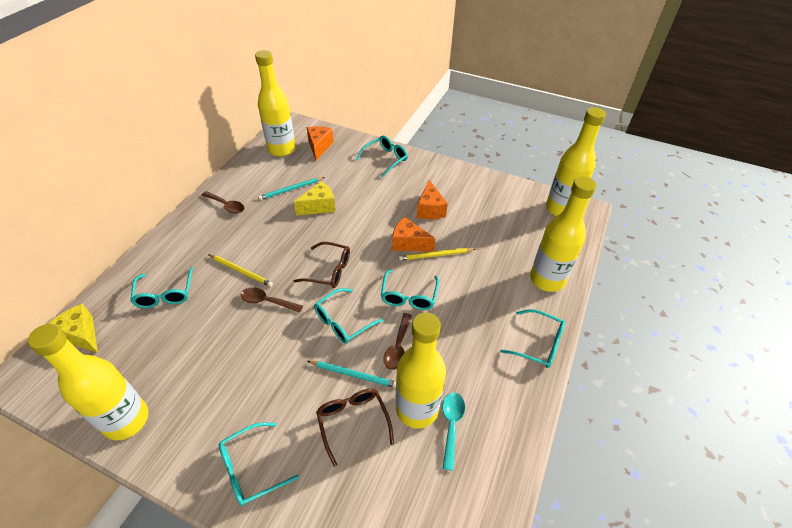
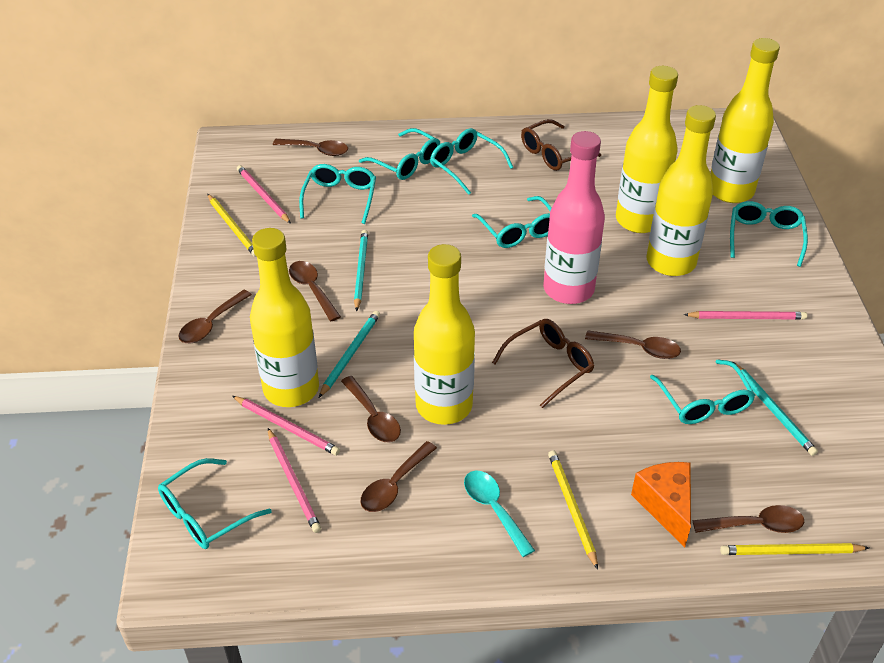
brown spoon: [201,191,244,214] [241,287,303,313] [383,313,412,370] = 3 -> [178,290,252,343] [273,139,348,156] [289,261,341,321] [341,376,401,442] [360,441,437,512] [585,330,681,359] [693,505,804,533] = 7
orange cheese: [307,126,334,160] [392,217,435,252] [417,180,448,219] = 3 -> [631,462,691,548] = 1
pink bottle: none = 0 -> [543,131,605,304] = 1
pink pencil: none = 0 -> [232,396,340,455] [237,165,291,224] [268,428,321,533] [683,311,807,320] = 4
turquoise glasses: [130,267,193,308] [219,422,299,506] [314,288,383,344] [356,136,408,177] [381,269,439,310] [500,309,565,368] = 6 -> [158,458,272,549] [299,164,376,224] [359,128,441,180] [430,128,513,195] [472,196,552,248] [650,360,756,424] [730,201,808,267] = 7
turquoise pencil: [258,177,325,200] [307,361,396,388] = 2 -> [319,311,380,398] [354,230,368,312] [733,362,818,456] = 3
yellow cheese: [49,304,98,353] [294,181,336,215] = 2 -> none = 0
yellow pencil: [208,254,273,287] [399,248,476,260] = 2 -> [208,194,256,257] [548,451,598,570] [720,543,869,555] = 3

